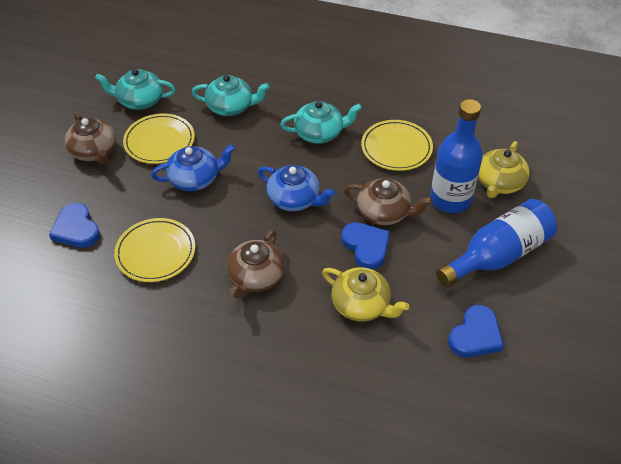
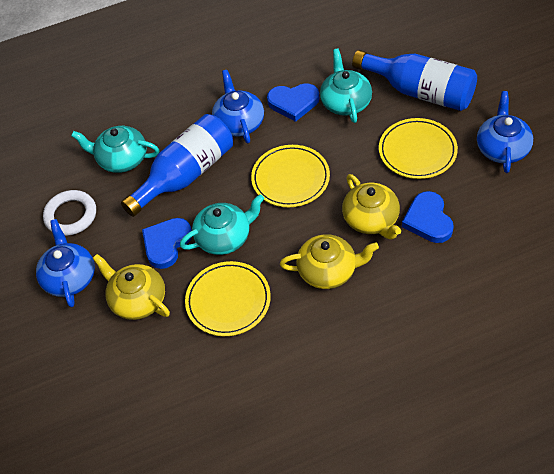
blue teapot: [151,144,235,191] [258,165,335,211] = 2 -> [36,219,95,307] [212,70,264,143] [477,91,533,173] = 3
brown teapot: [65,112,116,164] [227,229,285,299] [344,178,433,225] = 3 -> none = 0
white ring: none = 0 -> [43,190,96,236] = 1
yellow teapot: [322,267,409,322] [478,141,530,198] = 2 -> [92,254,170,320] [280,234,379,289] [342,174,401,240] = 3

